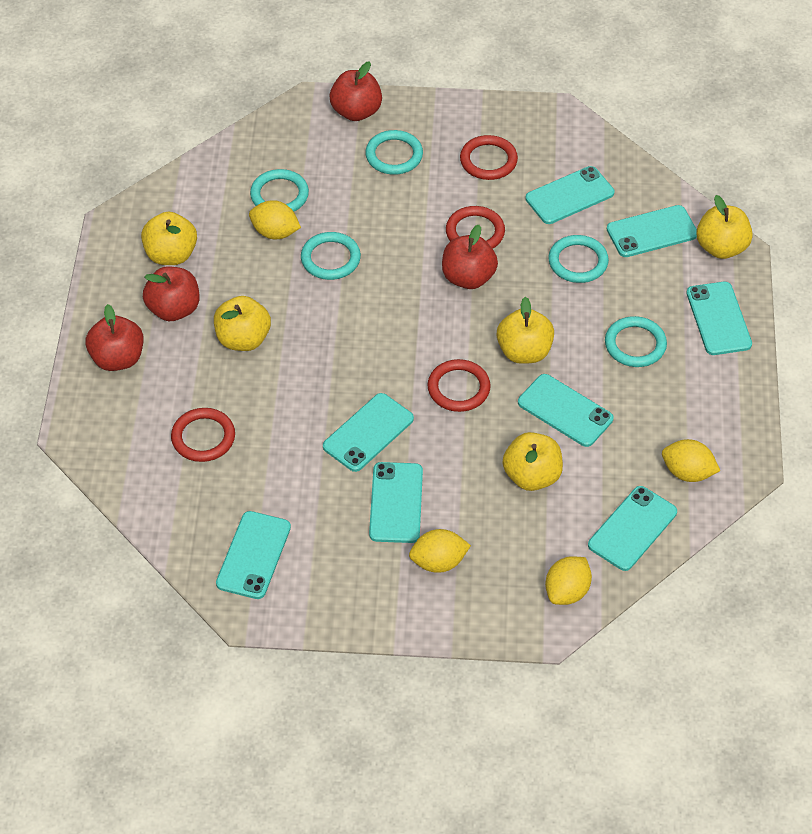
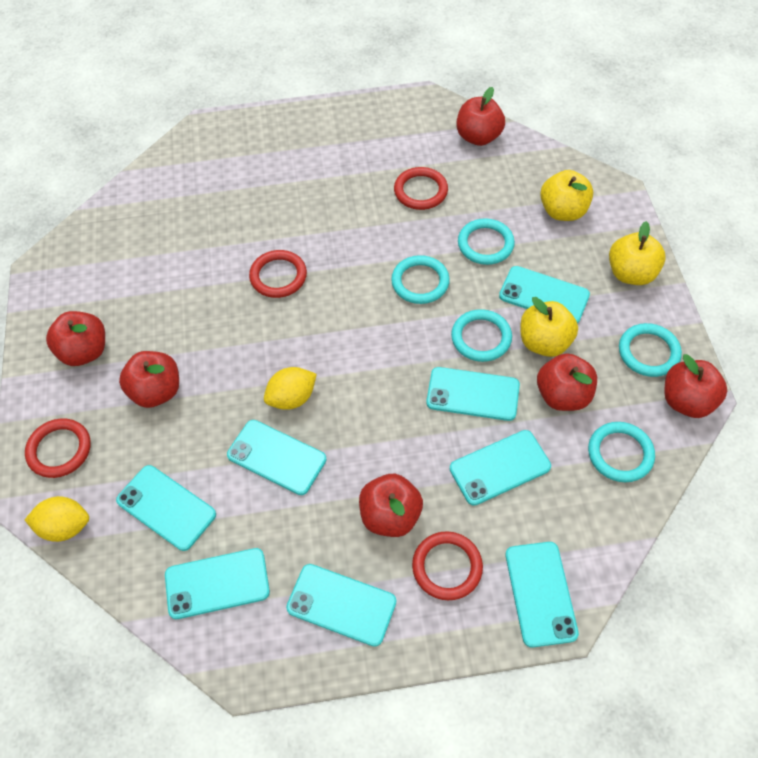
red apple: [86,304,144,371] [143,266,199,321] [329,61,382,121] [442,225,498,289] = 4 -> [46,311,105,366] [119,351,179,408] [359,474,423,537] [456,87,505,146] [537,353,597,411] [664,354,727,418] = 6
yellow apple: [141,212,197,265] [214,296,271,351] [497,297,554,364] [503,432,563,491] [696,195,753,259] = 5 -> [520,297,578,357] [540,170,593,221] [609,221,666,285] = 3
yellow lemon: [249,200,301,239] [409,529,471,573] [545,556,592,605] [662,439,720,482] = 4 -> [25,496,89,542] [264,367,317,410] = 2

